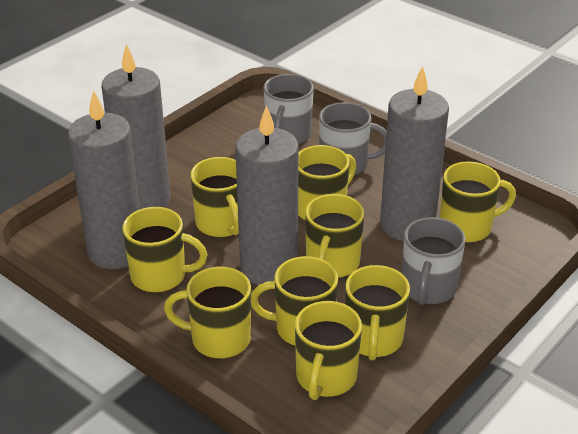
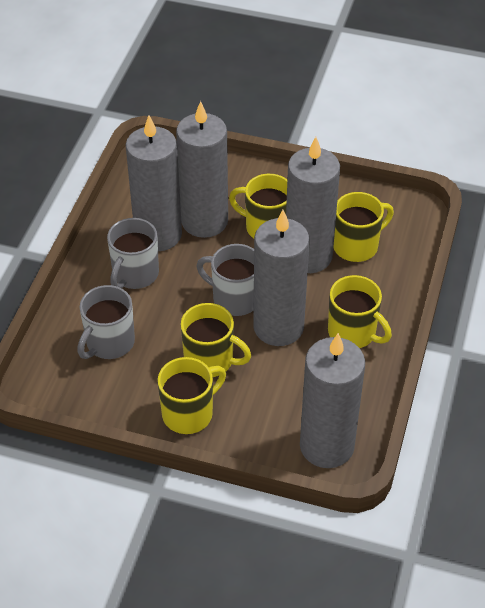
grey candle: [68,90,140,269] [101,44,171,209] [235,105,299,285] [380,66,449,241] = 4 -> [126,115,182,251] [176,101,228,238] [253,210,310,346] [286,137,340,273] [300,333,365,468] = 5
yellow mug: [122,207,208,292] [164,266,251,358] [191,157,239,237] [251,256,338,345] [295,301,362,400] [298,145,356,220] [305,194,364,278] [345,265,410,360] [440,161,516,242] = 9 -> [158,357,226,434] [181,303,251,377] [229,174,287,238] [328,275,392,348] [333,192,394,262] = 5

